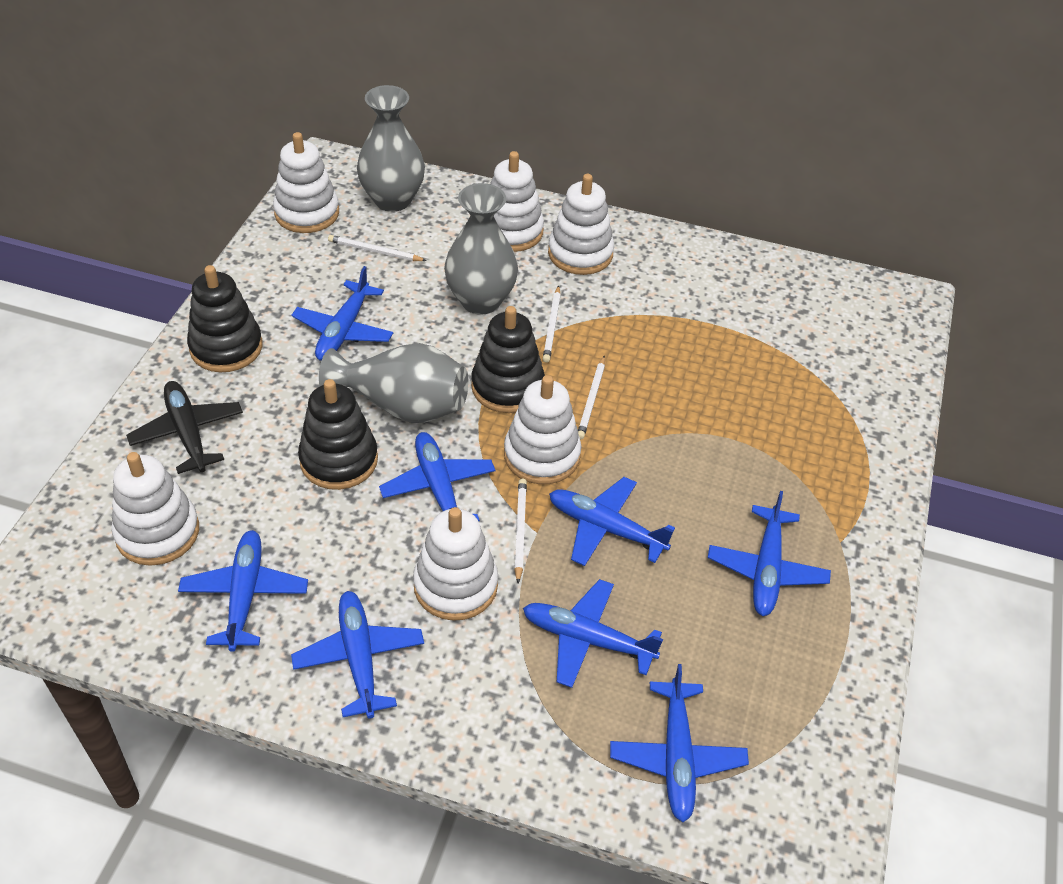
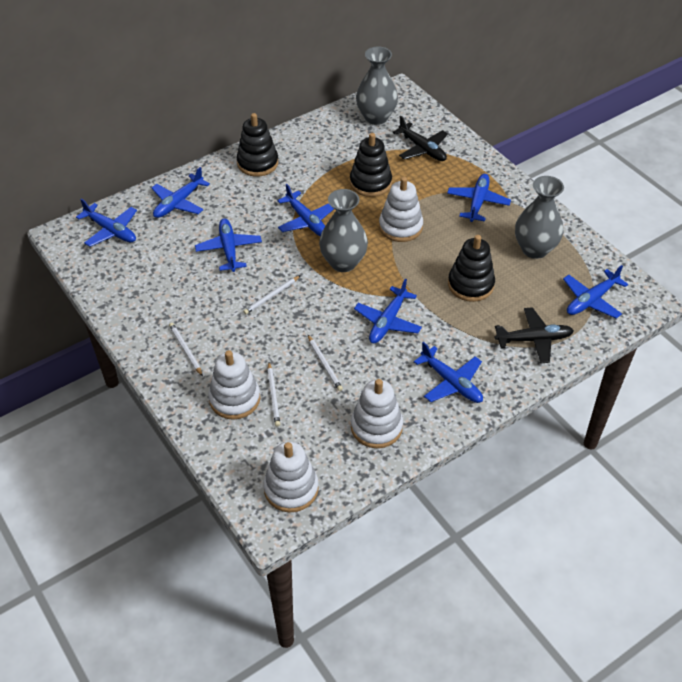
black plane: [126,381,243,474] = 1 -> [392,116,448,161] [494,307,574,363] = 2
white stacking toy: [111,452,199,566] [273,132,339,233] [413,507,498,621] [490,151,544,252] [504,375,581,484] [548,174,614,275] = 6 -> [208,350,260,420] [263,442,319,512] [351,379,403,448] [379,177,423,242] = 4

